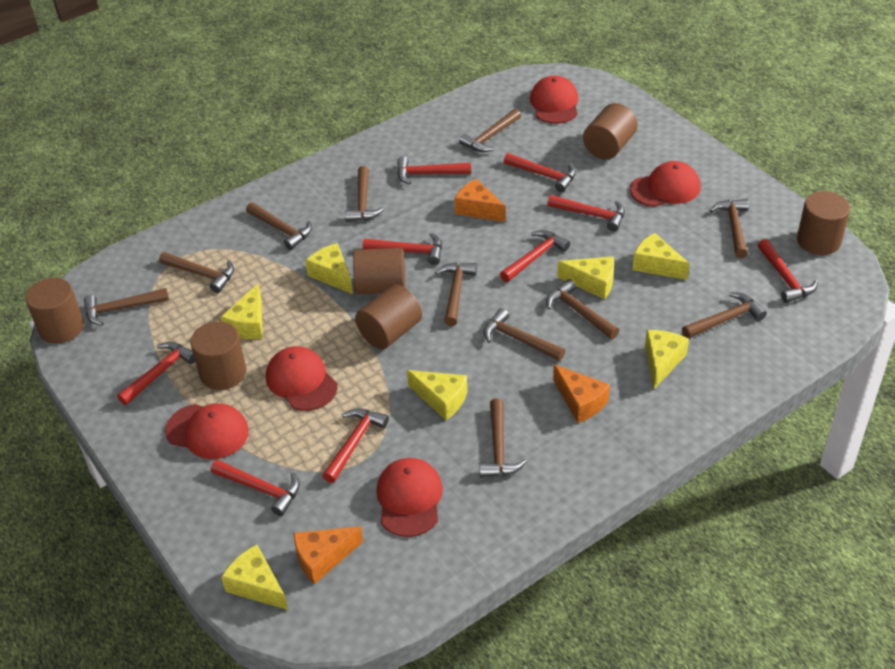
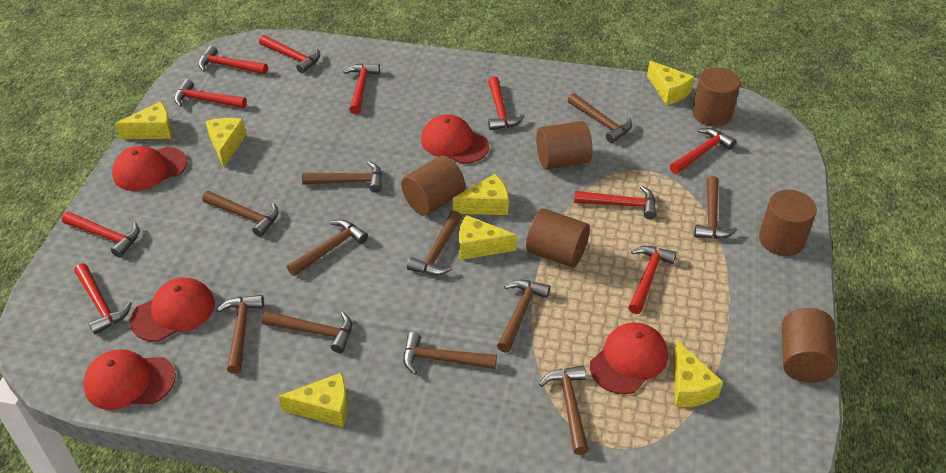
orange cheese: [293,526,363,584] [454,179,506,222] [553,364,610,423] = 3 -> none = 0
red hammer: [117,342,195,405] [211,459,300,516] [322,408,389,483] [363,233,442,265] [397,156,471,184] [500,230,570,282] [504,153,576,192] [547,195,625,232] [758,239,818,303] = 9 -> [62,212,139,258] [74,263,132,335] [174,79,247,108] [198,45,268,74] [259,35,320,73] [343,63,380,114] [488,76,525,130] [574,186,656,219] [628,246,676,314] [670,128,736,174] = 10

